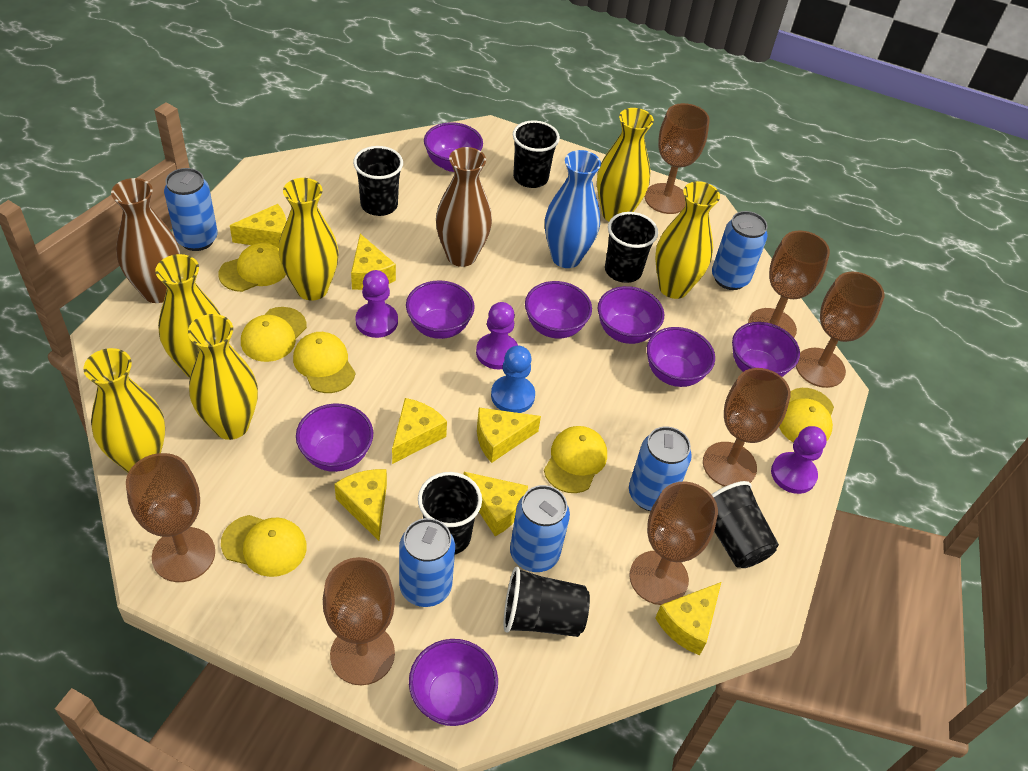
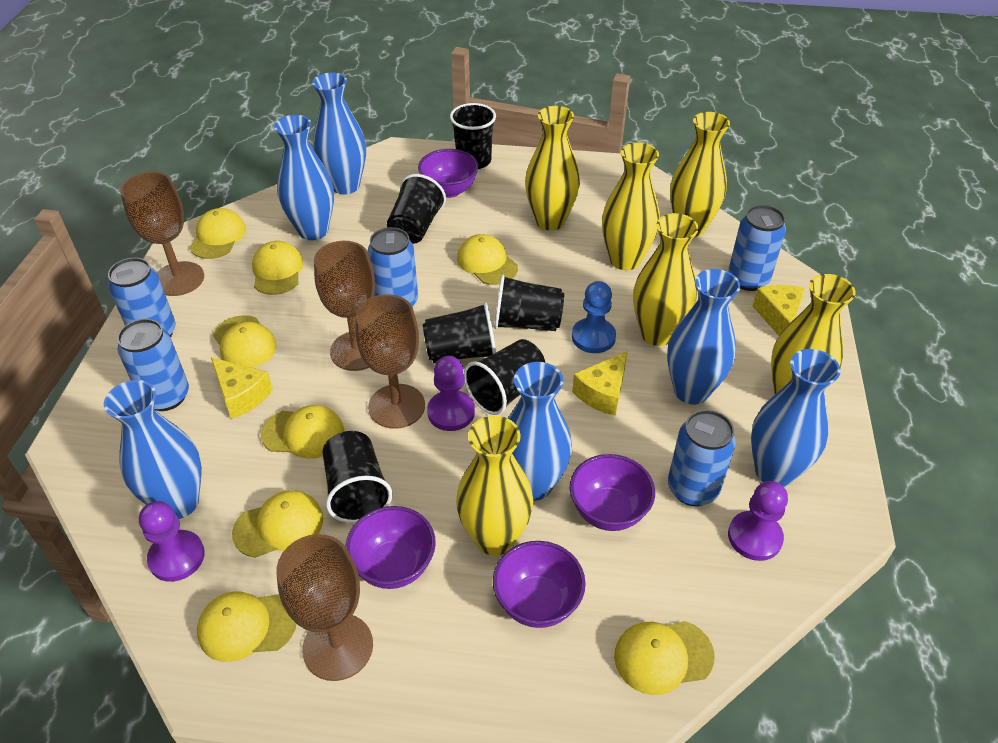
blue vase: [545,150,601,268] = 1 -> [104,380,202,519] [274,115,334,240] [312,73,366,194] [508,362,572,501] [667,269,740,404] [751,349,841,487] = 6
brown goblet: [126,453,215,582] [323,557,395,685] [629,481,718,605] [645,103,710,214] [703,368,791,487] [748,230,830,338] [796,272,885,388] = 7 -> [120,172,204,296] [276,534,373,681] [314,241,375,371] [355,294,425,429] = 4
brown vase: [111,178,180,303] [436,147,492,267] = 2 -> none = 0
purple bowl: [296,404,373,472] [406,280,475,339] [409,639,498,726] [424,122,483,172] [525,281,592,338] [597,286,664,344] [647,327,715,387] [732,322,800,377] = 8 -> [346,506,436,589] [418,149,479,198] [493,541,586,628] [569,454,655,531] = 4
yellow cap: [219,243,286,292] [221,515,307,577] [241,307,307,362] [293,332,356,393] [544,426,607,493] [779,388,834,443] = 6 -> [190,208,246,259] [197,592,296,662] [213,315,276,368] [232,490,323,558] [252,241,304,295] [261,405,344,459] [457,234,518,285] [614,621,715,695] = 8
yellow cheese: [230,204,287,248] [334,469,387,541] [351,234,396,290] [392,398,447,464] [463,472,528,536] [477,408,541,463] [655,582,721,655] = 7 -> [211,357,273,419] [572,351,628,416] [753,285,805,336] = 3

